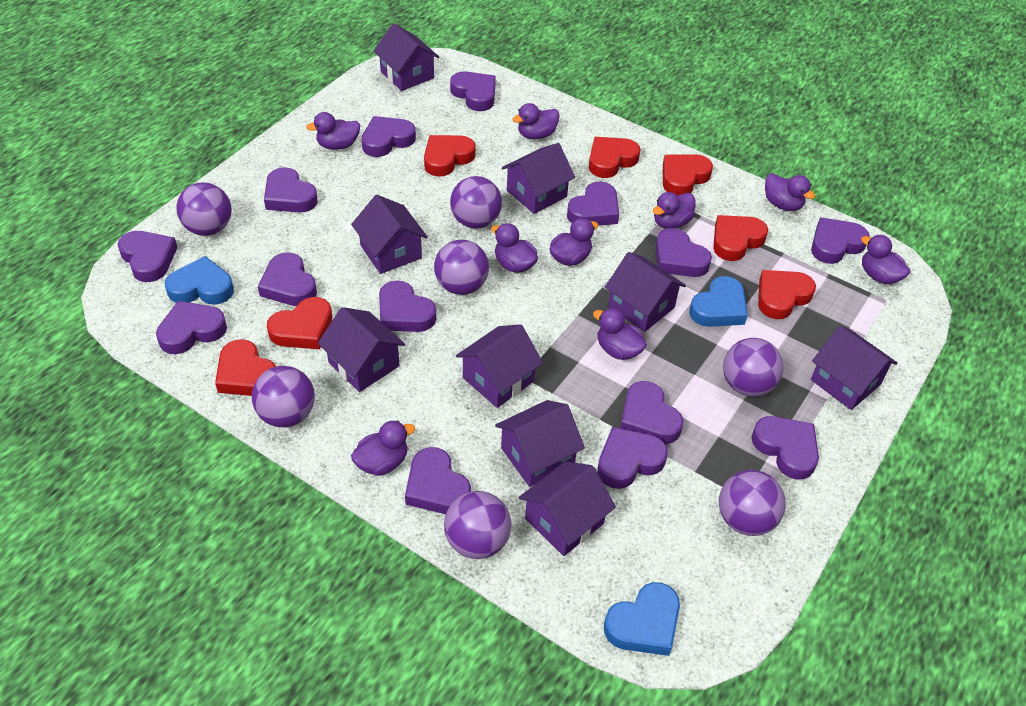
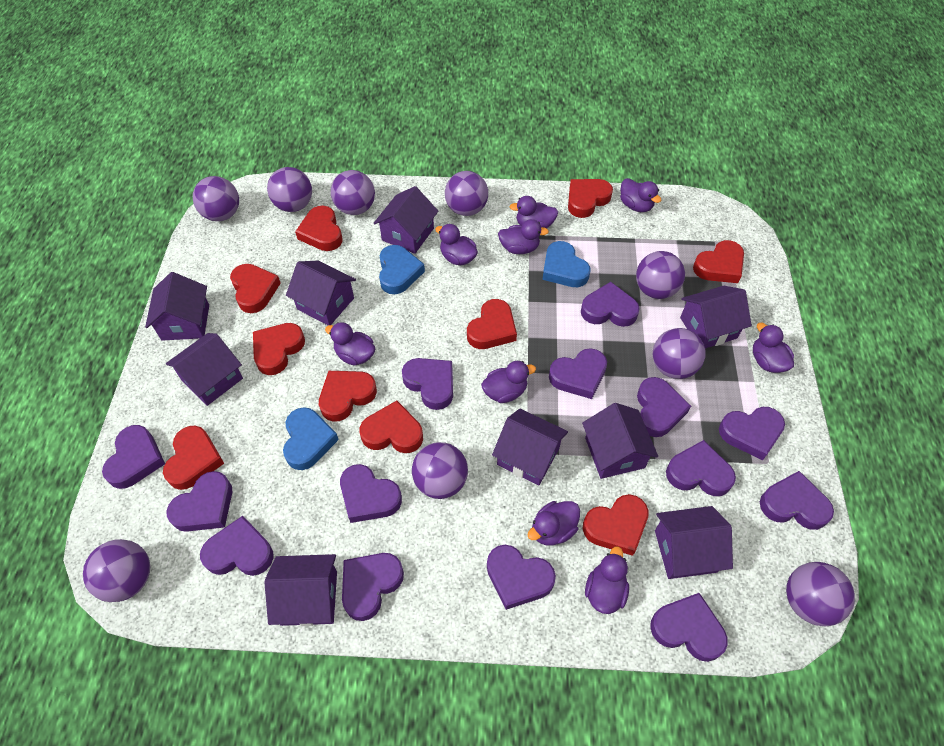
purple ball: [176,182,232,236] [252,366,315,427] [434,240,489,295] [444,491,511,559] [450,176,502,229] [719,470,786,536] [723,338,784,397] = 7 -> [83,539,150,602] [193,176,239,221] [267,167,312,212] [331,170,375,215] [412,442,468,499] [445,171,488,216] [636,251,685,299] [653,328,706,379] [786,562,855,627] = 9
red heart: [215,339,276,396] [267,297,332,349] [424,135,476,176] [589,137,640,178] [663,154,713,196] [713,215,768,261] [758,270,816,319] = 7 -> [163,426,224,490] [230,264,281,313] [253,323,305,375] [295,206,343,251] [319,371,377,422] [359,401,423,453] [467,299,517,349] [568,179,613,218] [583,494,649,556] [693,240,744,283] = 10

